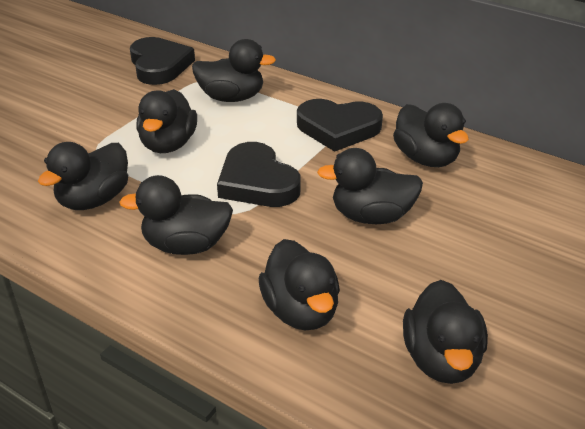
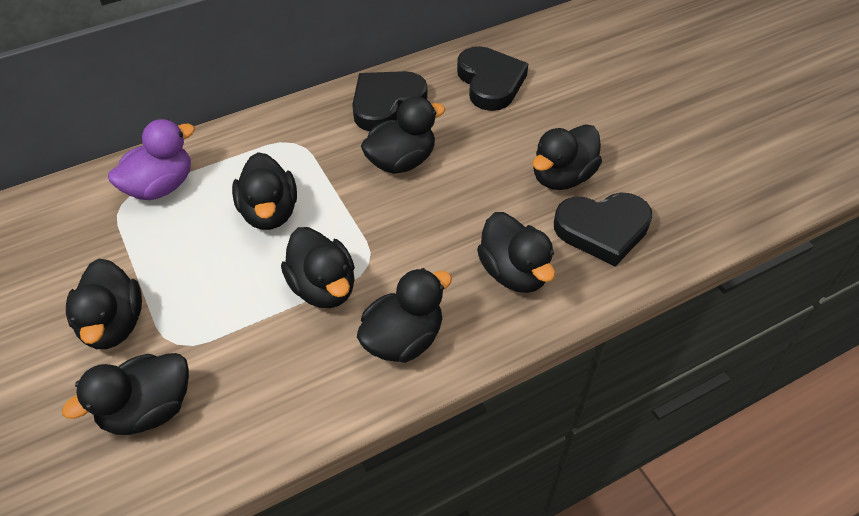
purple duck: none = 0 -> [108,119,195,200] = 1

